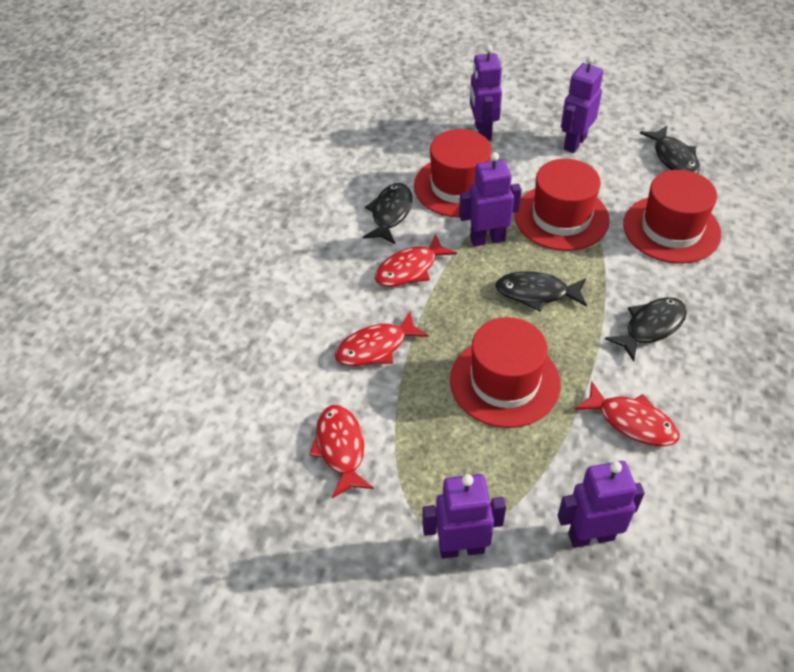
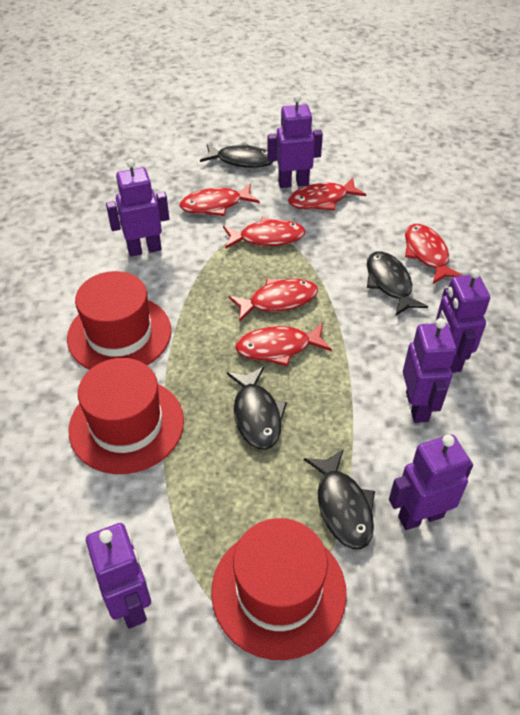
purple robot: [422,474,506,559] [459,152,522,246] [470,45,502,141] [558,461,645,548] [561,56,603,153] = 5 -> [86,523,151,629] [106,159,169,257] [267,94,323,188] [389,434,473,530] [403,318,456,423] [435,268,490,373] = 6
red fish: [309,405,374,498] [335,312,429,366] [375,234,457,287] [574,381,680,446] = 4 -> [179,183,260,216] [223,217,306,249] [228,279,318,322] [235,323,332,366] [288,178,366,211] [405,224,464,284] = 6
red hat: [414,129,492,218] [450,317,561,428] [515,159,610,251] [623,170,721,264] = 4 -> [67,271,171,370] [68,358,184,474] [211,518,347,660] = 3

